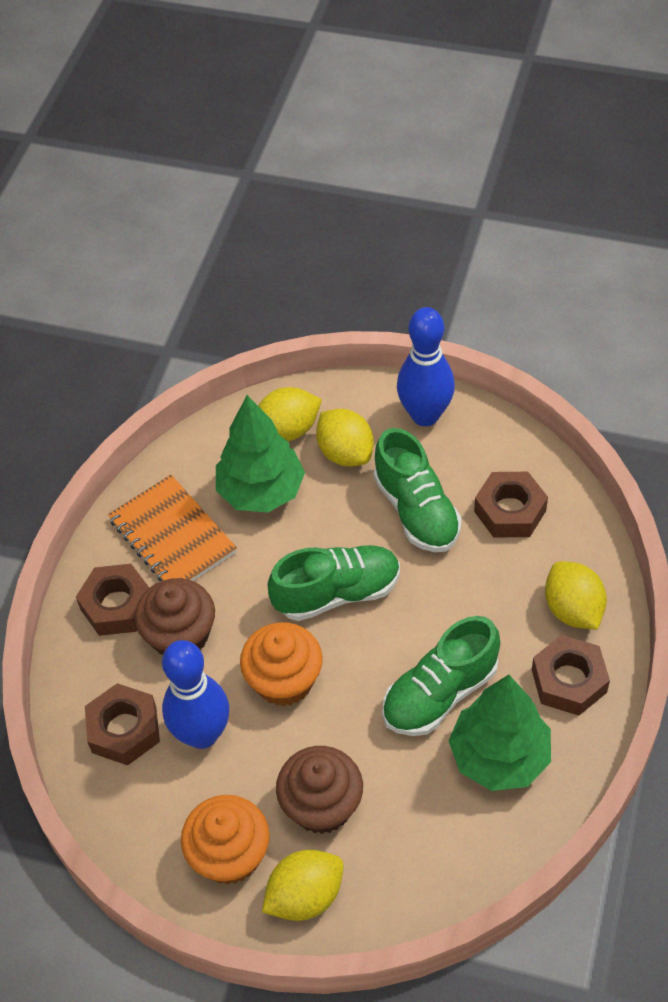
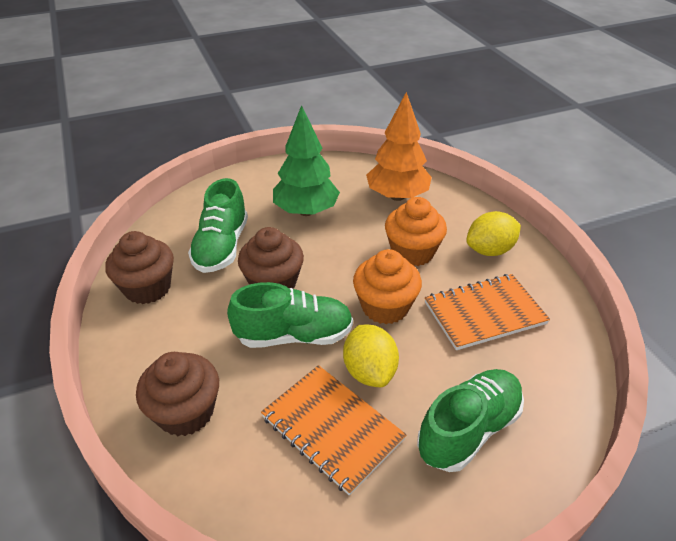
blue bowling pin: [162,640,229,749] [397,307,455,426] = 2 -> none = 0
brown cupcake: [135,578,215,654] [276,746,363,834] = 2 -> [105,231,174,304] [136,352,219,436] [238,227,304,289] = 3
brown nut: [76,564,149,636] [85,683,160,765] [474,472,548,538] [532,635,610,716] = 4 -> none = 0
green tree: [216,395,305,513] [449,675,551,791] = 2 -> [273,105,340,216] = 1
orange notebook: [108,475,237,581] = 1 -> [261,365,407,496] [425,274,550,350] = 2
orange tree: none = 0 -> [366,92,432,201] = 1
yellow lemon: [258,387,322,441] [262,850,344,921] [316,409,374,466] [545,561,607,630] = 4 -> [343,324,399,387] [466,211,521,256] = 2

